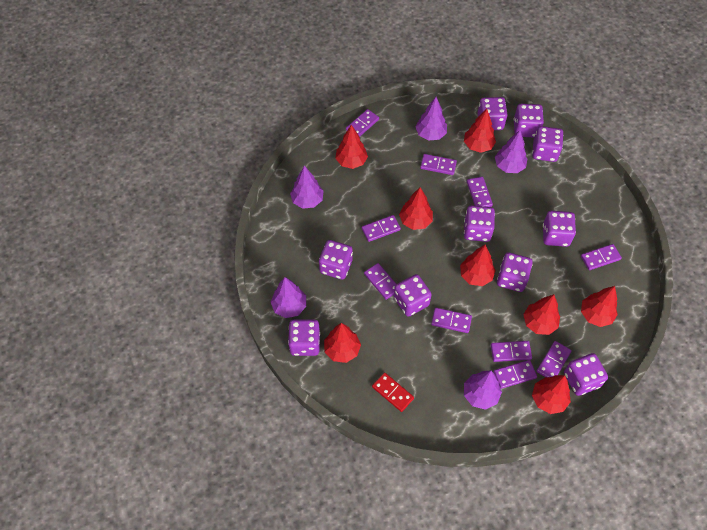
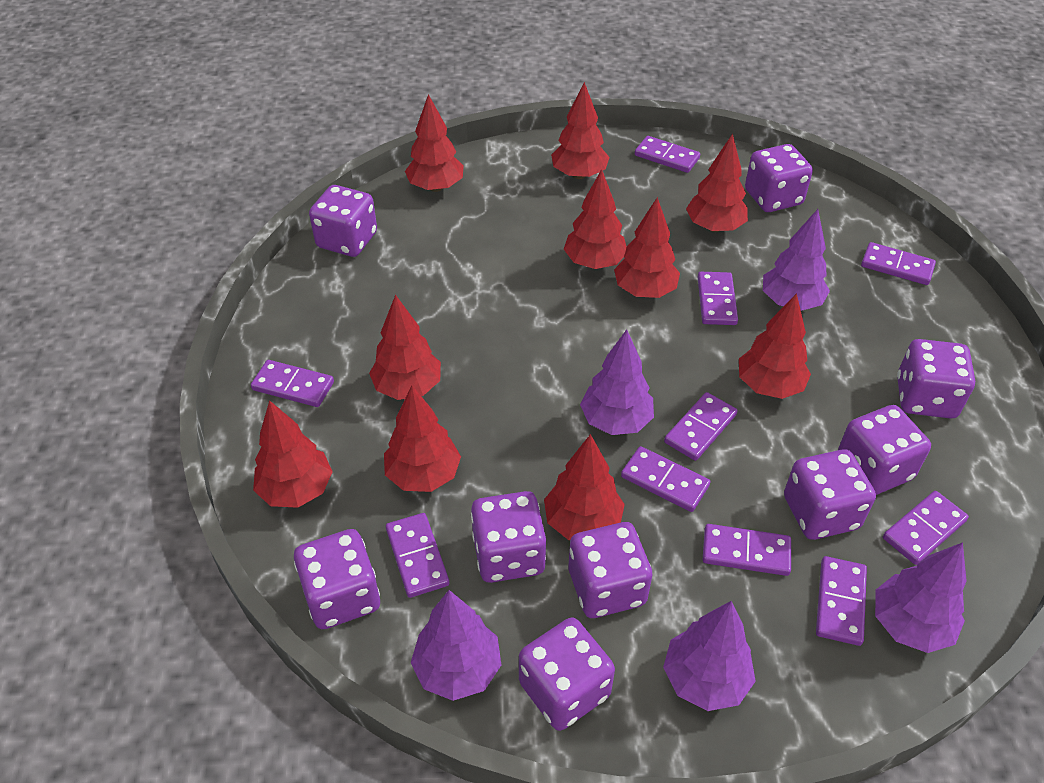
purple dice: [288,320,320,356] [319,240,353,280] [394,274,432,317] [464,205,495,242] [477,97,508,130] [497,252,533,292] [514,104,544,137] [532,126,563,162] [543,211,576,247] [564,353,608,396] = 10 -> [294,529,380,629] [309,185,377,257] [471,491,546,583] [519,617,615,731] [569,522,652,618] [745,144,813,212] [784,449,876,540] [838,405,931,495] [897,339,975,419] = 9
red domino: [372,372,414,412] = 1 -> none = 0
red tree: [324,323,361,363] [335,125,368,169] [399,187,433,230] [460,245,496,286] [464,109,496,153] [523,294,560,335] [532,375,571,414] [581,286,618,327] = 8 -> [253,400,333,508] [369,295,441,400] [384,386,461,492] [405,94,464,192] [544,434,625,540] [551,82,610,179] [564,169,627,269] [614,197,680,298] [686,134,748,232] [739,293,811,399] = 10

